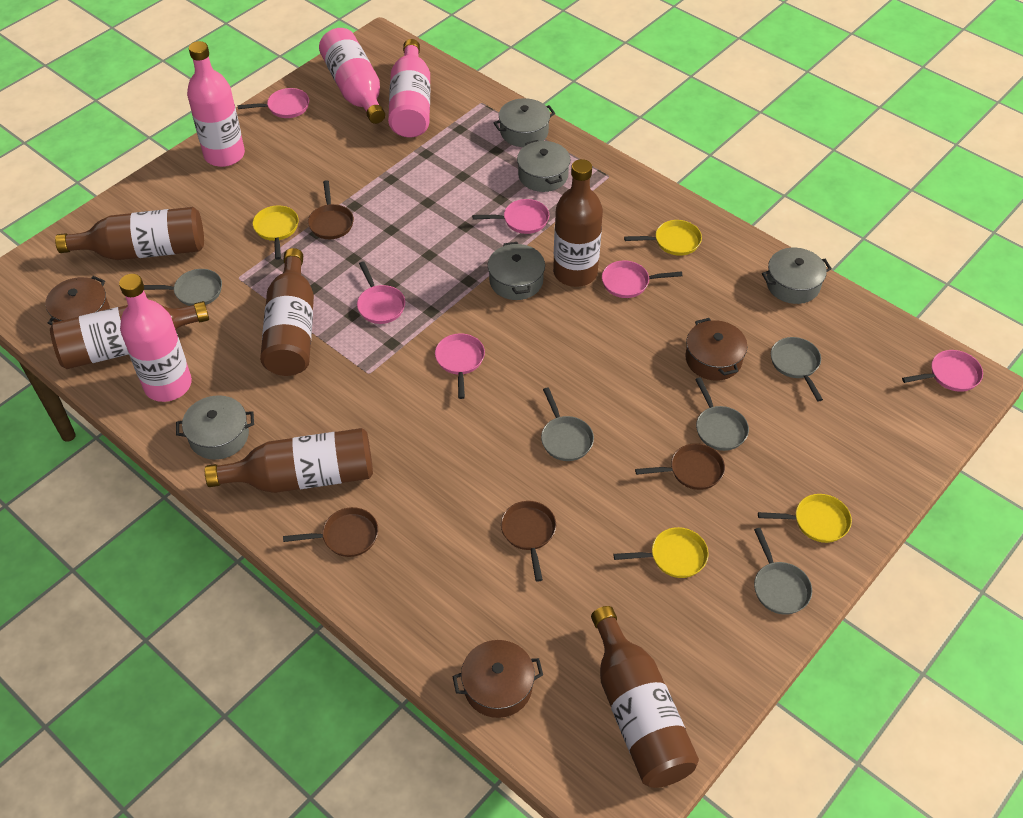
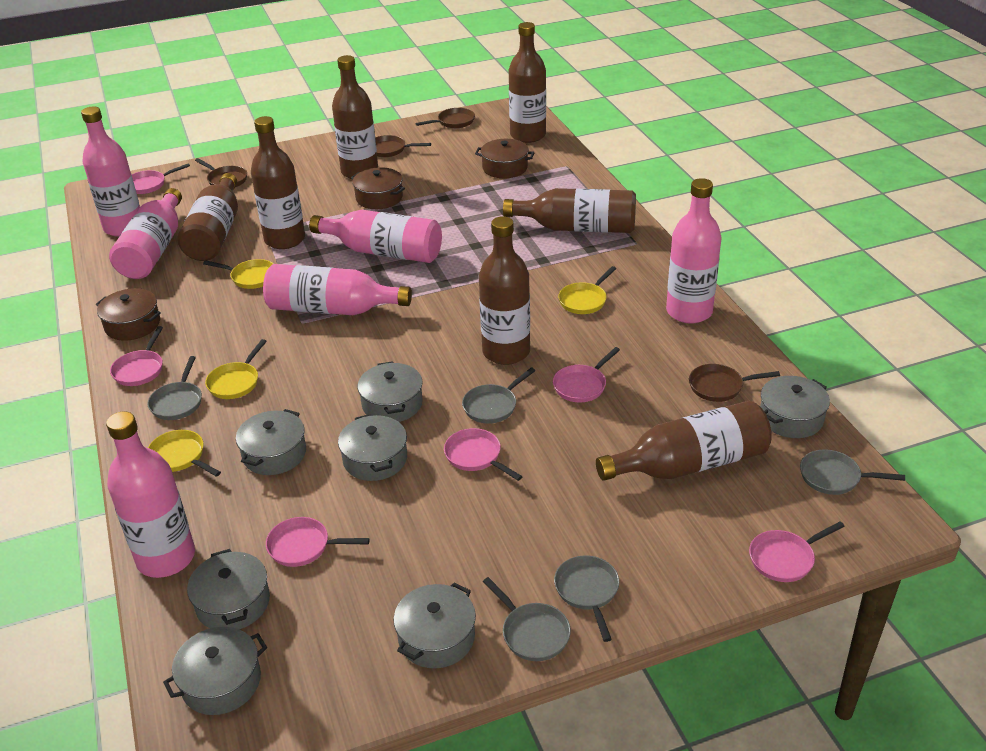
brown bottle: [50,301,209,369] [55,207,204,260] [205,428,373,493] [260,248,314,376] [553,159,603,287] [591,606,699,788] = 6 -> [177,173,238,261] [251,116,305,249] [332,55,378,179] [479,216,530,365] [503,188,636,233] [509,22,546,143] [596,401,772,481] = 7
grey pot: [176,395,254,460] [488,242,545,300] [494,98,555,147] [517,140,570,192] [762,248,832,304] = 5 -> [163,627,267,715] [187,549,270,629] [236,409,306,475] [338,414,407,481] [358,361,423,422] [394,582,476,668] [760,376,830,438] = 7
pink bottle: [119,274,192,402] [187,41,245,167] [319,28,385,124] [388,39,430,137] = 4 -> [81,107,140,237] [106,411,195,578] [109,188,182,279] [263,264,412,315] [309,210,442,263] [666,178,722,324] = 6

